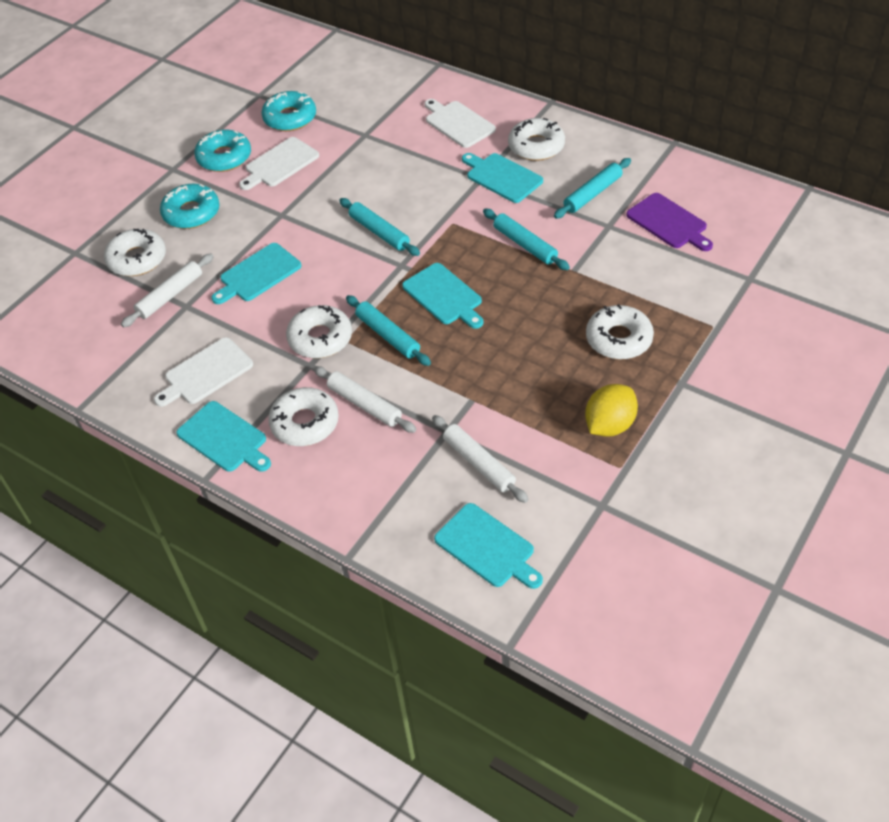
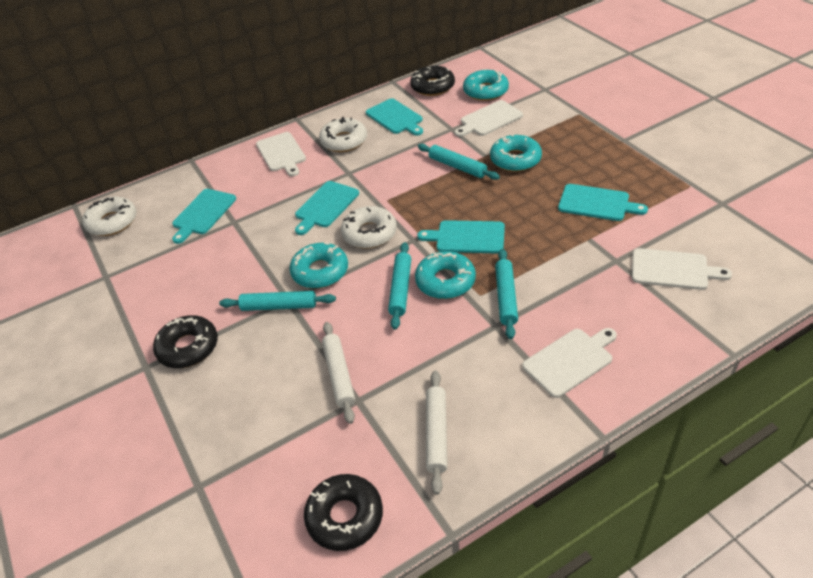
black donut: none = 0 -> [153,315,218,368] [304,474,383,551] [410,66,455,96] = 3
purple cutting board: [626,193,713,251] = 1 -> none = 0
turquoise donut: [160,184,219,229] [194,130,251,172] [261,91,316,131] = 3 -> [289,243,348,289] [415,251,476,299] [463,69,509,101] [490,134,542,172] = 4
white cutting board: [154,337,253,407] [239,137,319,190] [425,99,496,148] = 3 -> [256,132,306,176] [455,100,523,137] [522,328,617,398] [632,248,732,290] = 4
white donut: [104,229,166,276] [268,387,339,446] [286,305,352,358] [508,118,565,161] [586,304,654,359] = 5 -> [82,197,136,236] [319,117,367,152] [341,206,397,249] = 3
white rolling pin: [121,254,214,328] [314,366,416,433] [432,415,528,503] = 3 -> [322,322,355,424] [426,371,447,495] = 2
yellow lemon: [585,384,638,437] = 1 -> none = 0

